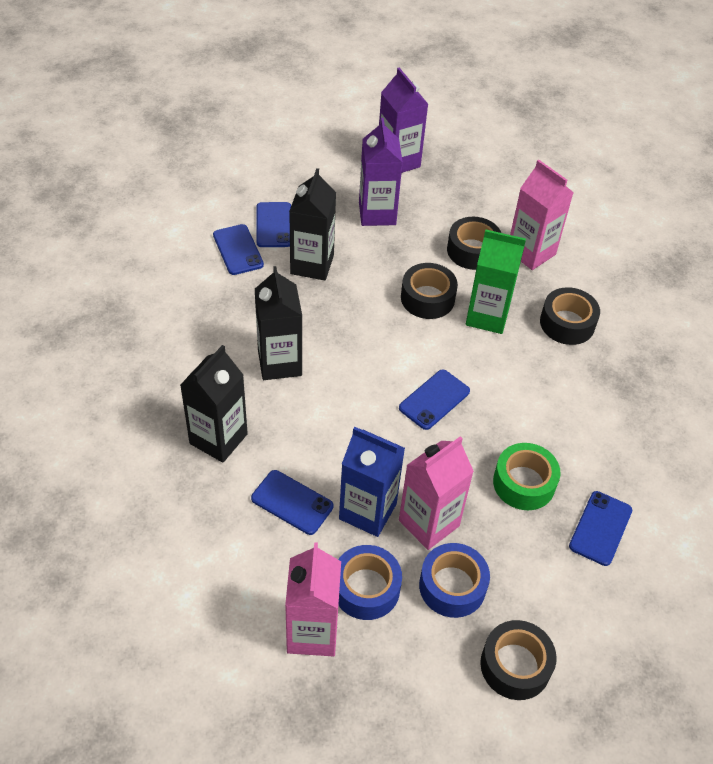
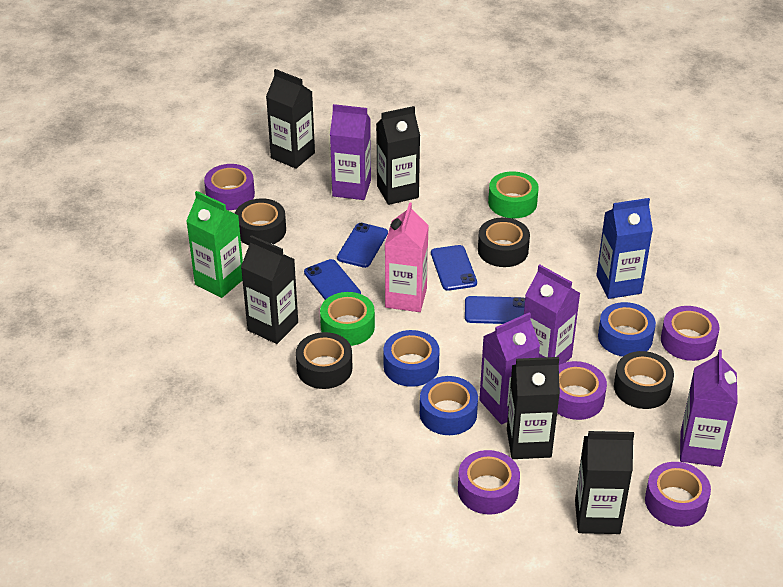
black carton: [180,345,248,463] [255,266,302,380] [289,168,336,280] = 3 -> [241,235,298,344] [266,69,315,169] [376,106,420,205] [507,357,560,459] [575,431,634,534] = 5
blue phone: [213,224,264,275] [251,470,334,535] [257,202,291,247] [399,370,470,430] [569,491,632,566] = 5 -> [304,259,361,300] [337,223,388,268] [431,245,477,291] [465,296,525,324] = 4
blue tape: [338,545,402,620] [419,543,490,618] = 2 -> [383,330,440,387] [420,376,478,435] [598,302,656,357] = 3
green tape: [493,443,561,510] = 1 -> [320,292,375,346] [488,171,539,218] = 2
pink carton: [285,542,341,656] [399,436,474,550] [510,160,573,270] = 3 -> [385,203,429,312] = 1
purple carton: [359,118,403,226] [379,68,428,173] = 2 -> [330,104,371,200] [479,312,540,425] [524,265,580,365] [680,350,738,467] = 4
purple tape: none = 0 -> [204,164,255,210] [458,450,520,515] [557,361,607,420] [645,462,711,527] [661,306,720,361] = 5

